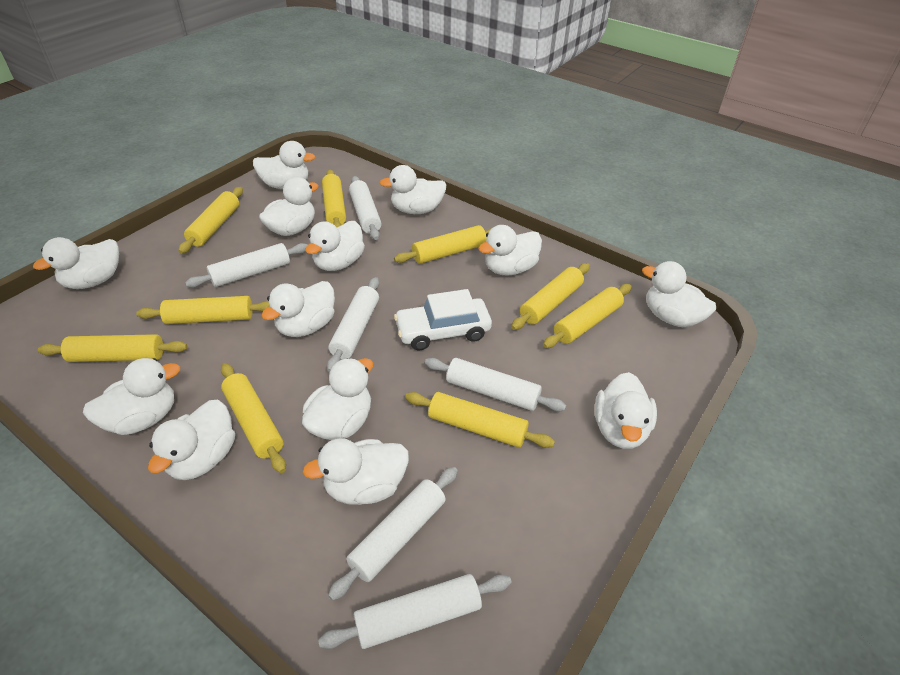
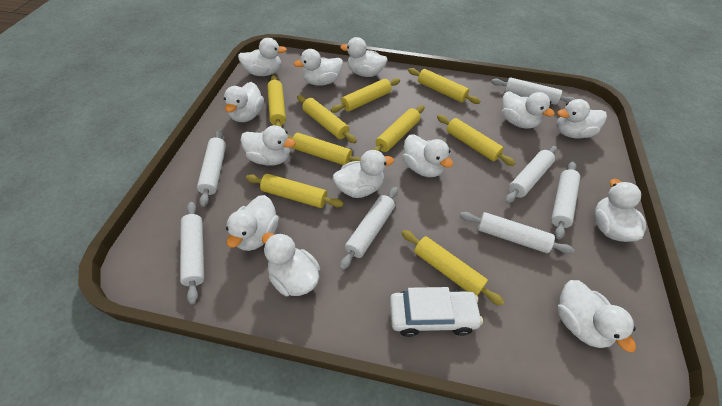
white rolling pin: [185,243,308,287] [318,574,512,649] [327,277,379,372] [328,467,458,601] [349,176,382,240] [425,358,566,412] = 6 -> [180,202,204,304] [197,130,226,207] [340,187,398,270] [460,212,574,254] [491,77,575,105] [505,146,557,204] [551,162,580,239] = 7

